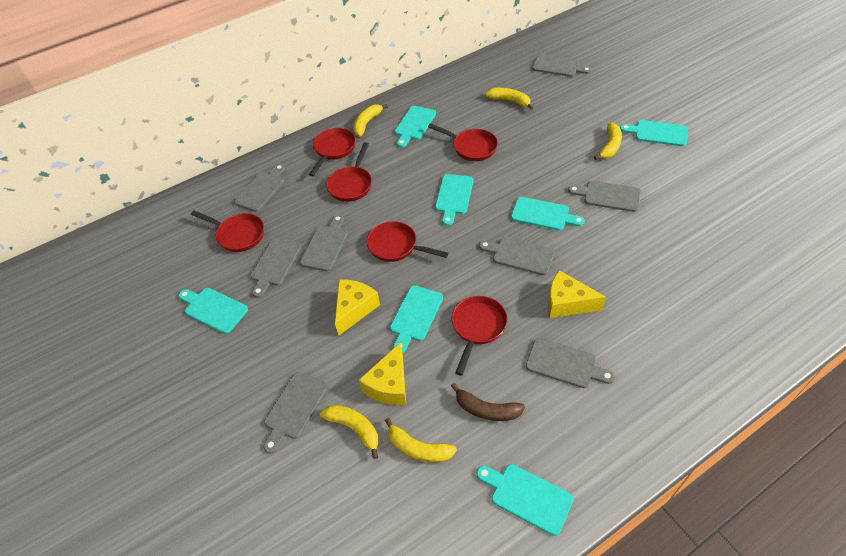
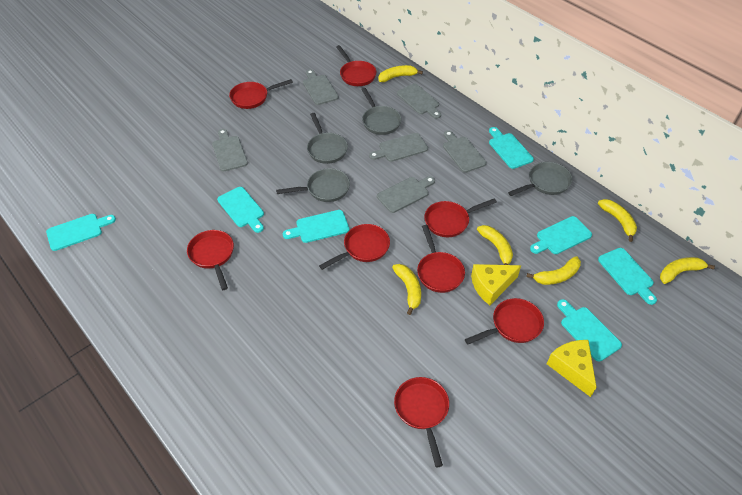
brown banana: [451,383,525,421] = 1 -> none = 0
grey cutting board: [234,164,285,212] [251,238,302,298] [264,372,328,454] [300,215,348,271] [479,237,555,275] [526,338,615,388] [532,54,592,77] [568,181,641,212] = 8 -> [212,129,248,171] [303,69,339,105] [369,133,428,162] [377,176,435,213] [397,84,441,119] [443,130,487,173] = 6
grey pan: none = 0 -> [276,168,350,202] [307,113,348,164] [361,88,401,135] [508,162,572,196] = 4
red pan: [191,210,264,252] [309,128,356,176] [326,142,372,202] [367,221,448,262] [428,123,498,161] [452,296,507,376] = 6 -> [187,230,234,290] [229,79,293,109] [319,224,390,270] [336,45,376,86] [394,377,449,467] [417,225,465,293] [424,198,497,237] [465,298,544,344] = 8
yellow banana: [320,405,379,459] [353,104,388,137] [385,418,457,462] [485,88,533,110] [594,123,622,160] = 5 -> [378,65,423,82] [392,264,421,315] [477,225,513,265] [526,256,581,285] [598,199,637,242] [660,257,715,284] = 6
yellow cheese: [335,279,380,335] [359,342,406,405] [548,270,606,318] = 3 -> [471,264,521,305] [547,340,597,397] = 2

